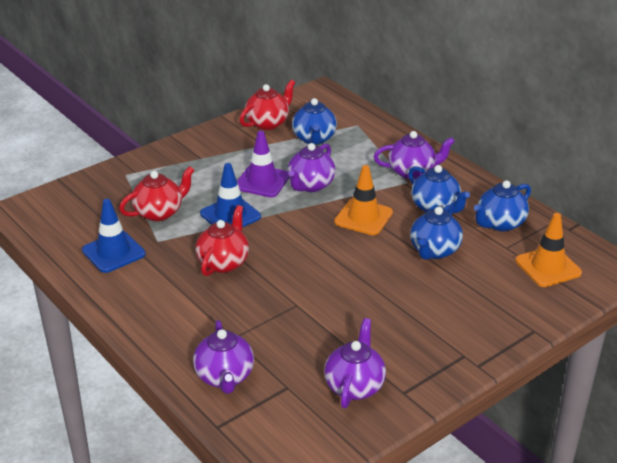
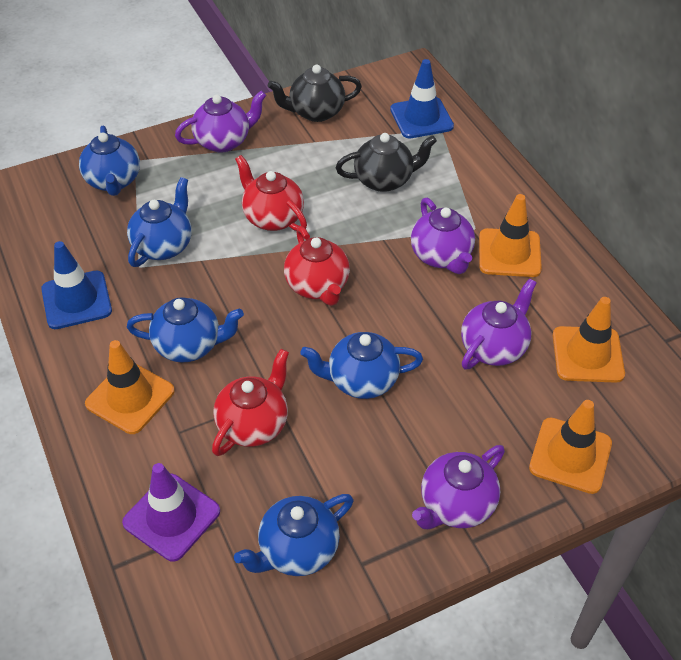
black teapot: none = 0 -> [268,65,362,122] [335,133,437,192] = 2
blue teapot: [292,98,337,145] [408,165,470,213] [410,205,463,260] [474,180,531,231] = 4 -> [79,126,140,196] [127,177,192,267] [127,297,244,363] [234,494,353,576] [300,332,423,399] = 5
orange traffic cone: [334,165,393,235] [515,213,582,287] = 2 -> [85,340,175,434] [479,194,542,277] [529,400,612,494] [553,297,625,383] = 4

